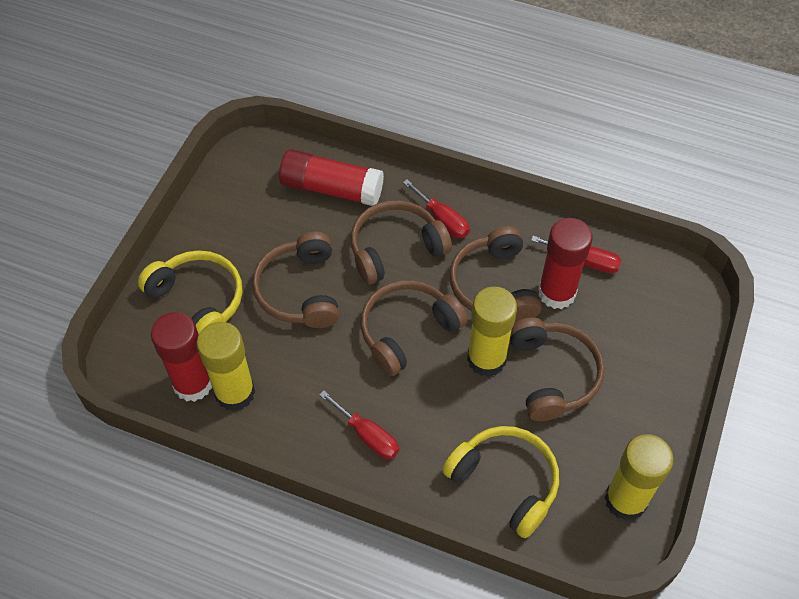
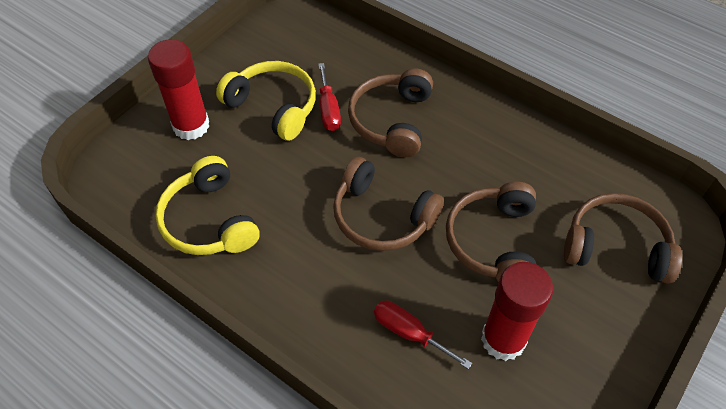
brown headphones: [252,231,339,328] [351,200,452,285] [361,280,468,376] [449,226,542,322] [510,318,605,421] = 5 -> [333,157,444,251] [348,68,433,157] [446,182,536,282] [564,193,682,284] = 4
red glue stick: [151,312,212,402] [279,149,384,206] [538,218,593,309] = 3 -> [148,39,209,140] [481,262,553,361] = 2
red screwdriver: [319,390,399,459] [403,179,470,238] [531,236,621,273] = 3 -> [318,63,341,131] [374,300,472,369] = 2
yellow glue stick: [196,322,255,411] [467,286,517,377] [604,434,674,521] = 3 -> none = 0

